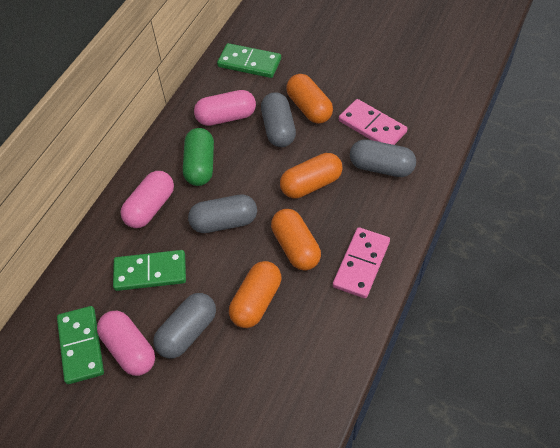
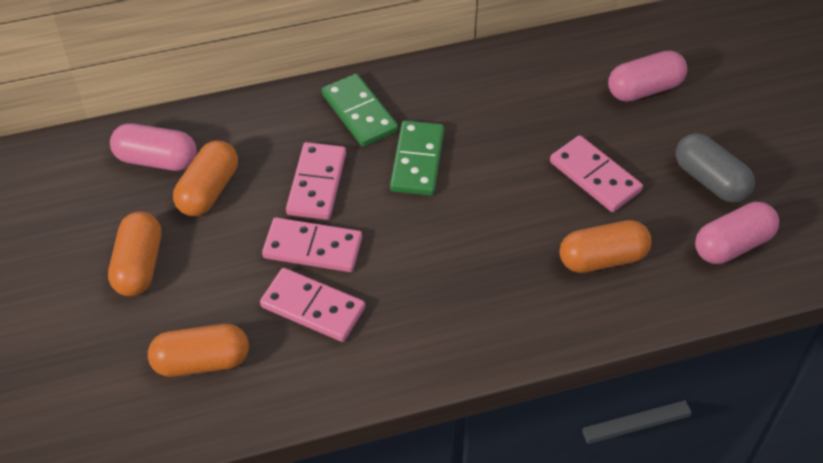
green capsule: [183,128,214,186] = 1 -> none = 0
green domino: [57,306,104,384] [113,250,186,291] [217,43,281,78] = 3 -> [322,74,398,147] [390,121,444,196] = 2
grey capsule: [153,293,216,359] [188,195,257,233] [261,92,296,147] [350,139,416,177] = 4 -> [676,133,755,203] = 1
pink domino: [333,227,390,298] [339,99,407,145] = 2 -> [260,268,365,342] [262,217,362,272] [286,142,346,220] [550,135,643,212] = 4

